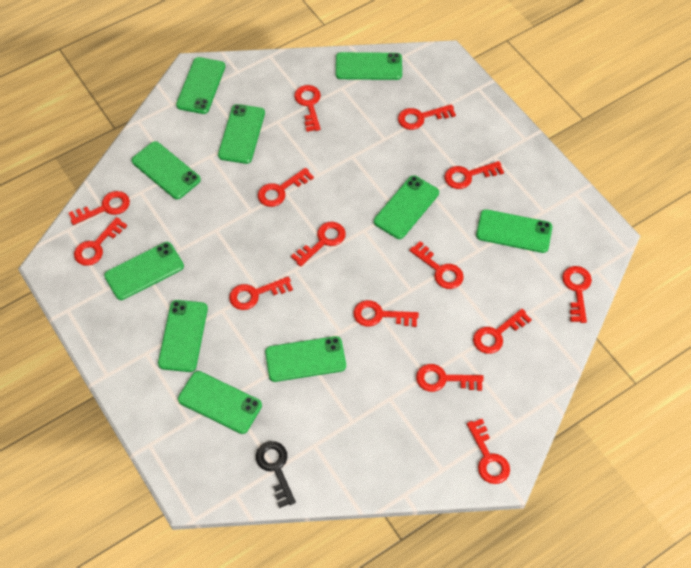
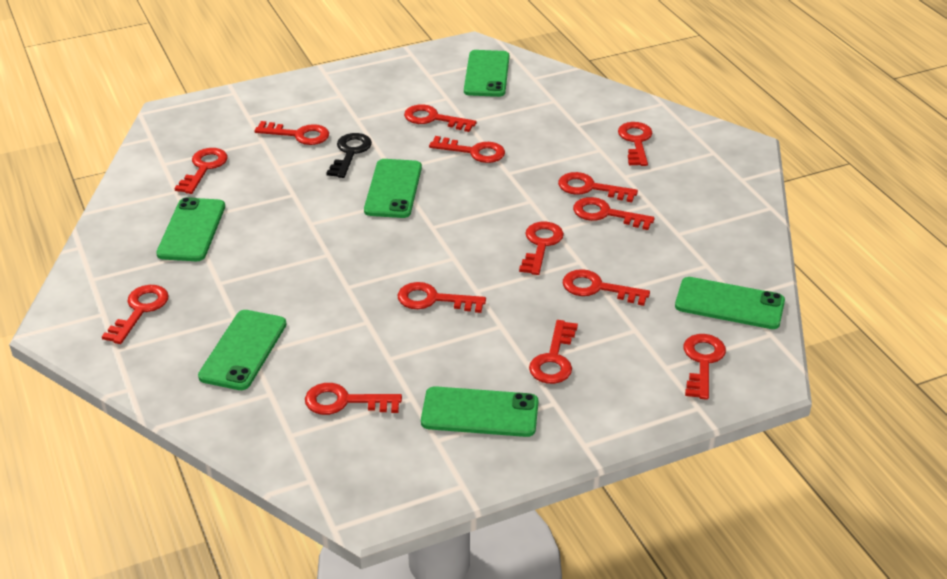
green phone: [104,242,184,300] [132,141,201,199] [158,300,208,372] [176,57,225,114] [178,371,262,434] [218,104,265,164] [265,336,346,382] [336,52,402,80] [374,175,439,239] [476,209,552,253] = 10 -> [156,197,225,261] [198,310,287,390] [364,159,422,218] [421,386,539,437] [464,50,509,97] [675,277,785,329] = 6

